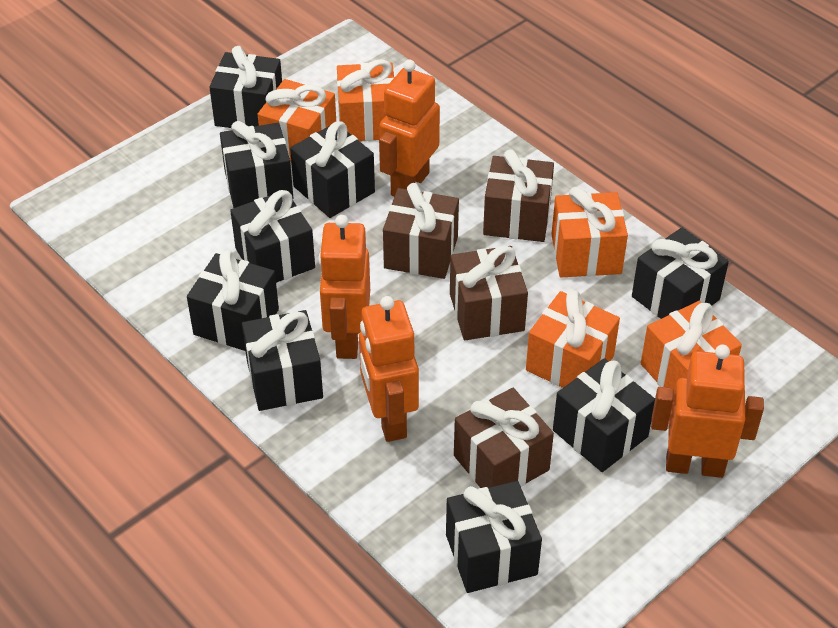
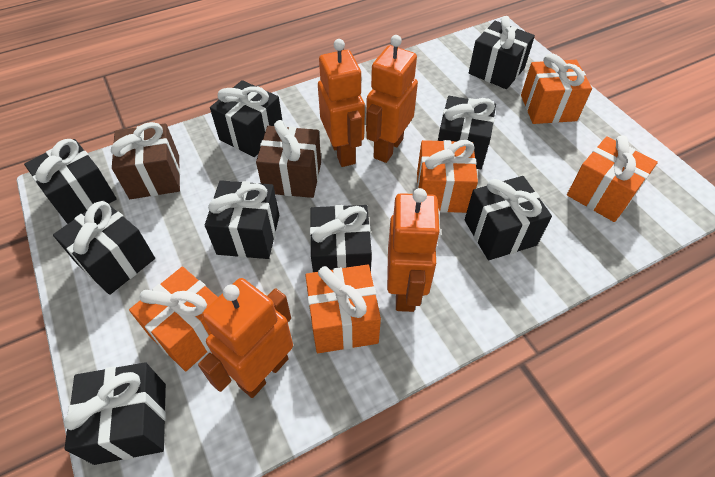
brown gift: [383,183,459,279] [450,246,528,340] [454,388,554,488] [483,150,554,242] = 4 -> [111,122,180,199] [256,120,321,198] = 2

